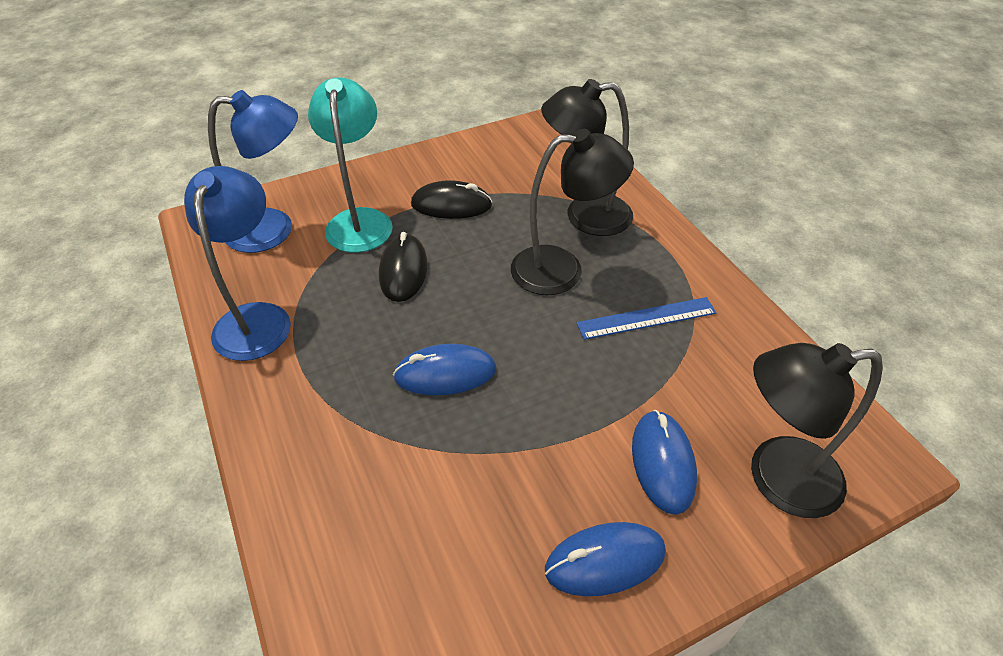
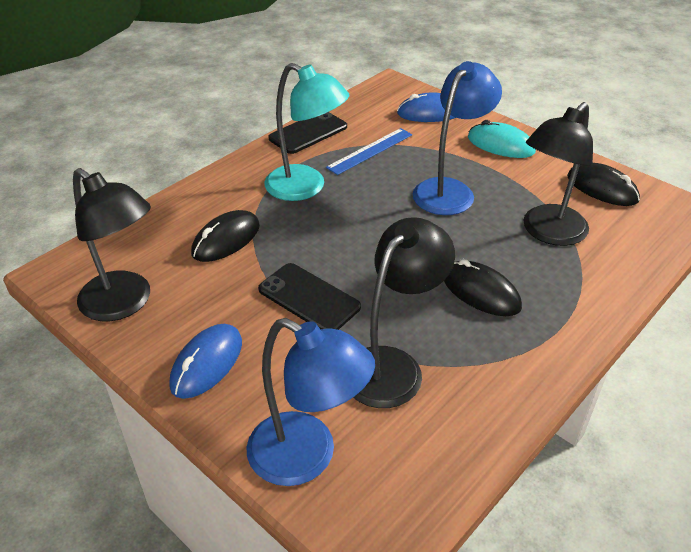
black mouse: [379,232,428,302] [411,180,493,219] = 2 -> [191,210,260,262] [444,259,522,316] [567,163,640,206] = 3
black phone: none = 0 -> [258,263,361,330] [268,112,347,154] = 2
blue mouse: [393,344,496,395] [545,522,666,596] [632,410,697,515] = 3 -> [169,324,242,399] [397,92,456,122] = 2
turquoise mouse: none = 0 -> [468,120,536,158] = 1

